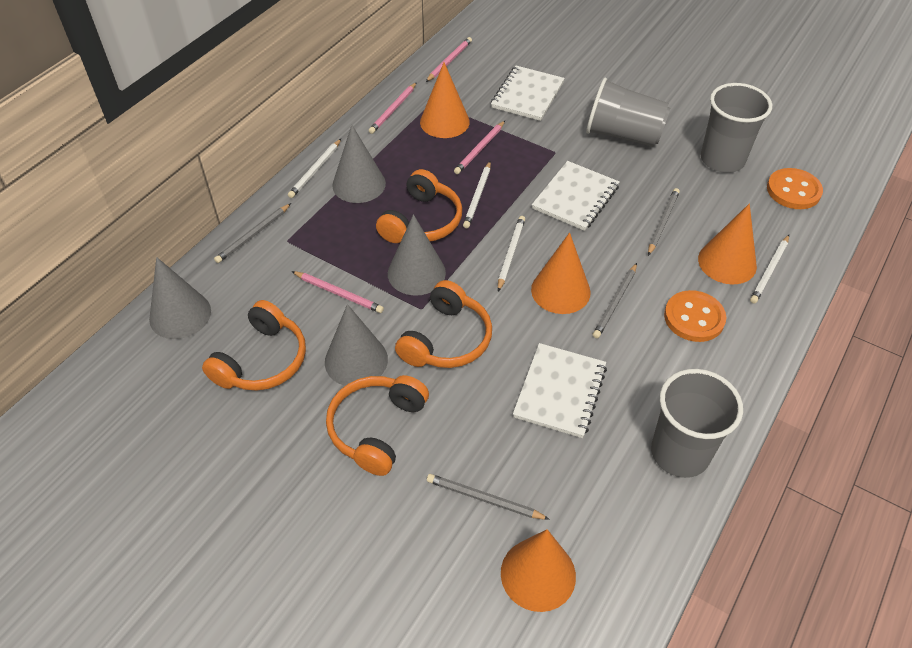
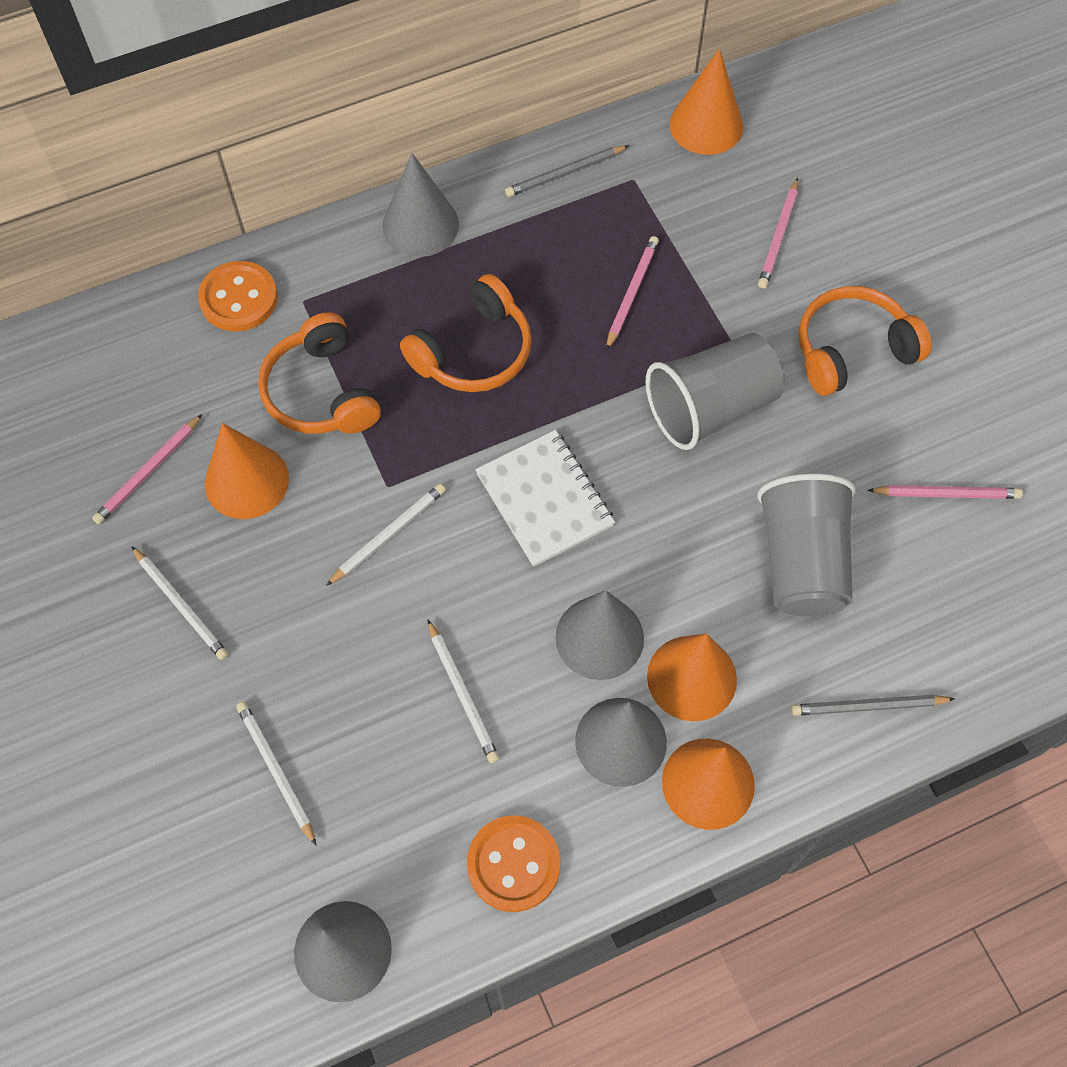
grey cup: [586,78,670,147] [651,369,743,478] [701,83,772,173] = 3 -> [645,333,785,450] [757,473,856,616] = 2
grey pencil: [214,203,291,263] [427,474,550,520] [593,263,637,338] [648,188,680,256] = 4 -> [505,145,629,197] [791,695,955,716] = 2
orange headphones: [202,300,306,391] [326,375,429,476] [376,169,462,243] [395,280,492,368] = 4 -> [258,312,381,434] [400,274,532,392] [799,286,932,396] = 3
white notebook: [491,66,565,121] [513,343,607,438] [532,161,620,231] = 3 -> [475,430,615,567] = 1

